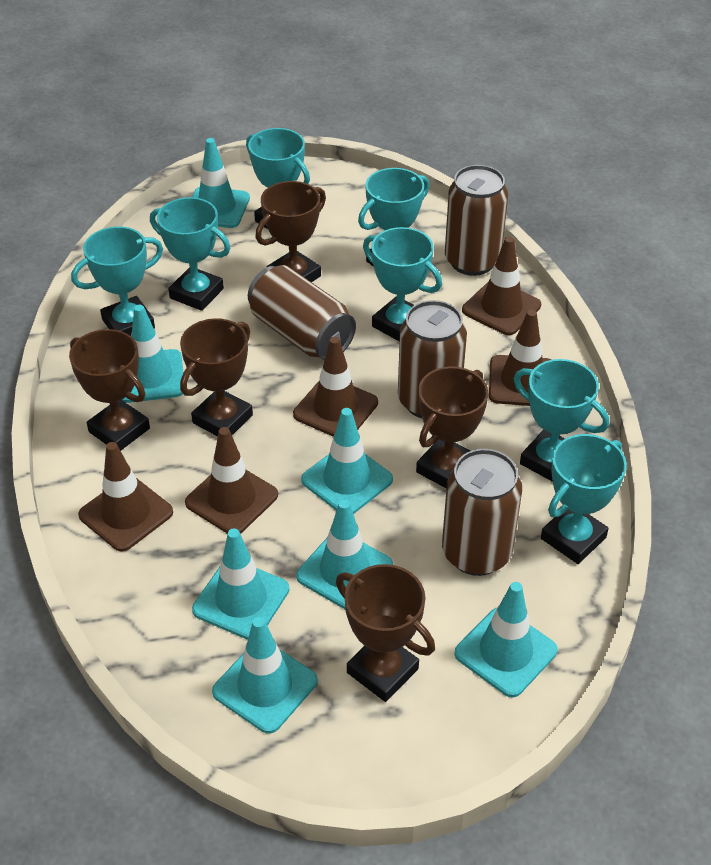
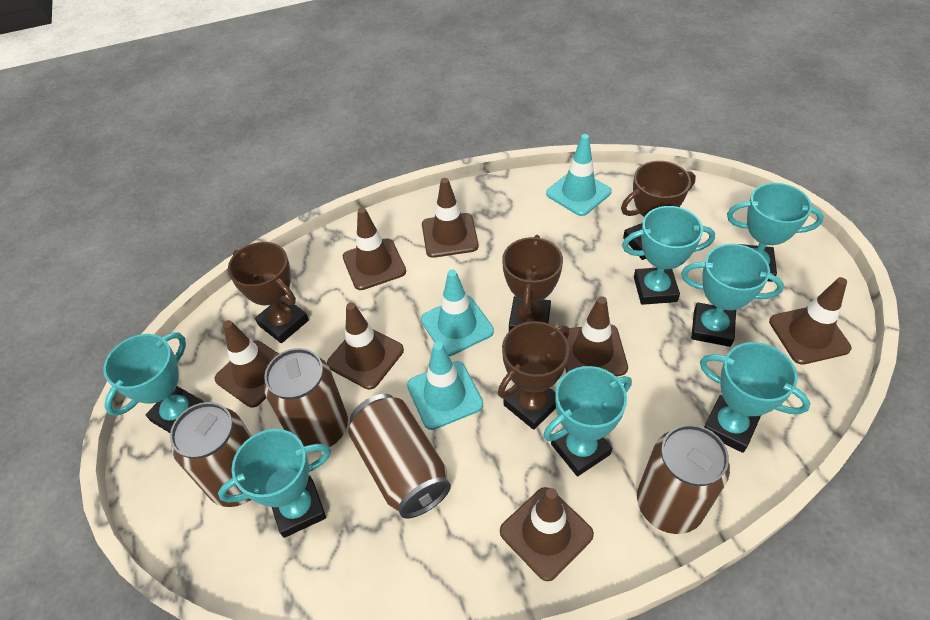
brown traffic cone: [78,442,173,552] [185,427,278,534] [293,337,378,437] [462,236,541,335] [489,310,551,406] = 5 -> [214,320,279,408] [327,302,404,390] [343,207,406,290] [422,178,479,258] [500,487,594,581] [562,296,628,376] [769,277,852,365] = 7
brown trophy: [69,329,150,451] [180,318,253,436] [255,181,326,282] [336,564,435,702] [416,366,488,489] = 5 -> [228,242,309,343] [498,321,569,430] [502,235,563,331] [621,161,696,260] = 4
turquoise traffic cone: [122,305,183,403] [192,138,250,228] [192,528,289,640] [212,617,317,734] [296,500,393,609] [301,408,393,514] [454,582,558,697] = 7 -> [407,342,483,430] [421,270,494,356] [546,134,612,216] = 3

